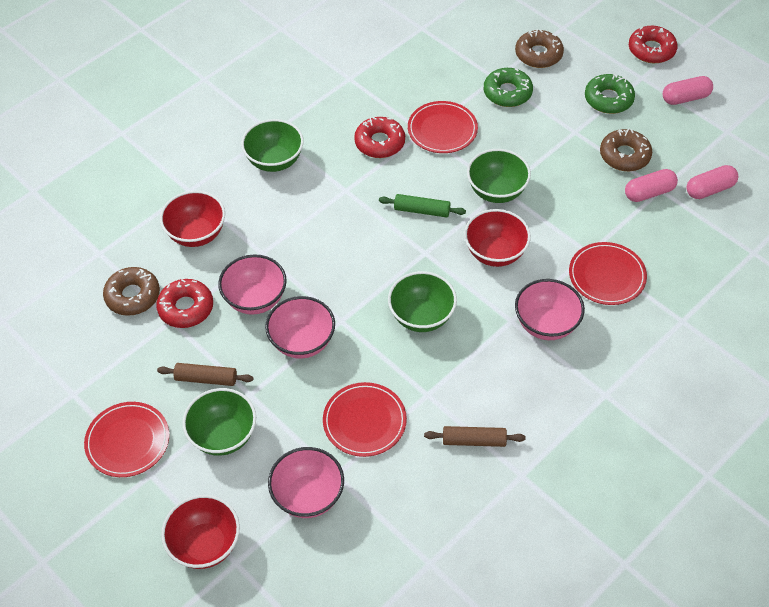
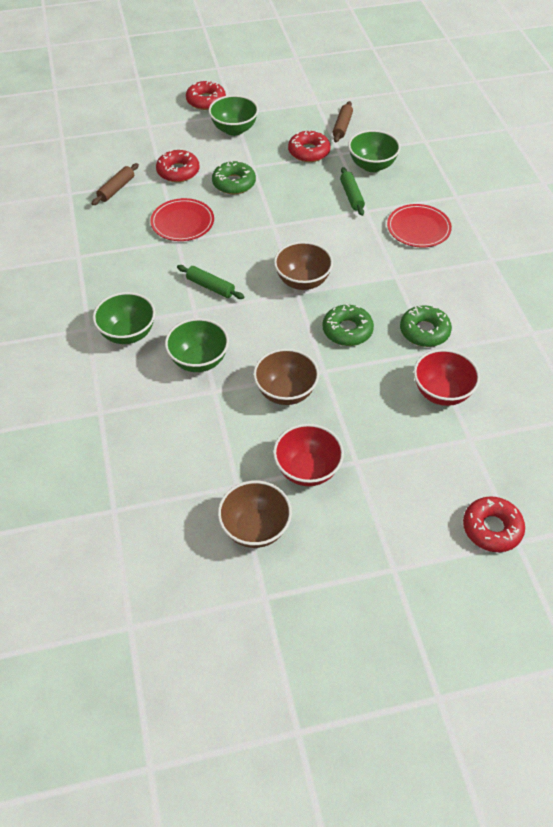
brown bowl: none = 0 -> [218,480,292,548] [253,348,319,405] [274,241,333,290] = 3
brown donut: [103,267,160,316] [515,29,564,68] [600,128,652,171] = 3 -> none = 0
green donut: [484,68,533,107] [585,74,635,114] = 2 -> [212,161,256,194] [323,304,374,346] [400,305,452,347] = 3
green rolling pin: [379,194,466,217] = 1 -> [177,265,245,299] [340,167,365,216] = 2
pink bowl: [218,254,287,315] [265,296,335,359] [268,447,344,518] [515,279,585,340] = 4 -> none = 0
pink capsule: [625,169,678,202] [663,76,713,105] [686,165,738,199] = 3 -> none = 0
red bowl: [160,191,225,247] [161,495,240,569] [464,209,531,267] = 3 -> [273,424,344,486] [414,349,480,406] = 2
red donut: [156,279,213,328] [354,117,405,158] [629,26,678,63] = 3 -> [156,150,199,182] [186,80,226,110] [288,130,331,162] [463,496,525,552] = 4
red plate: [84,402,169,477] [323,382,407,457] [408,101,478,153] [569,242,647,305] = 4 -> [150,198,214,241] [387,204,452,247] = 2

